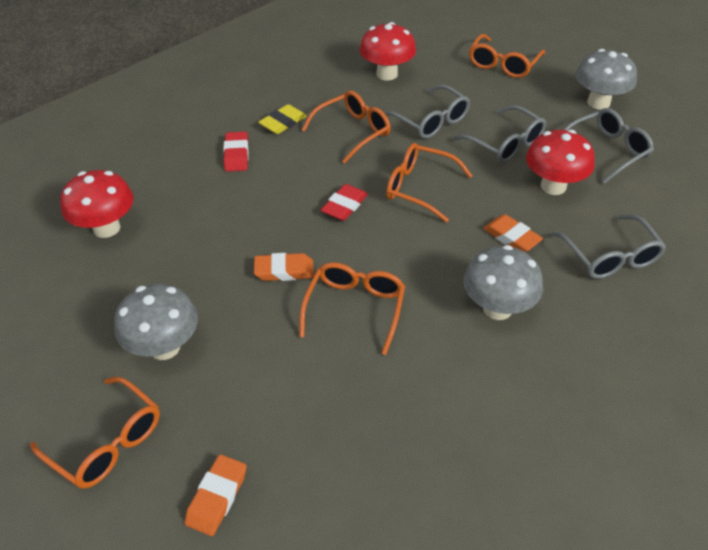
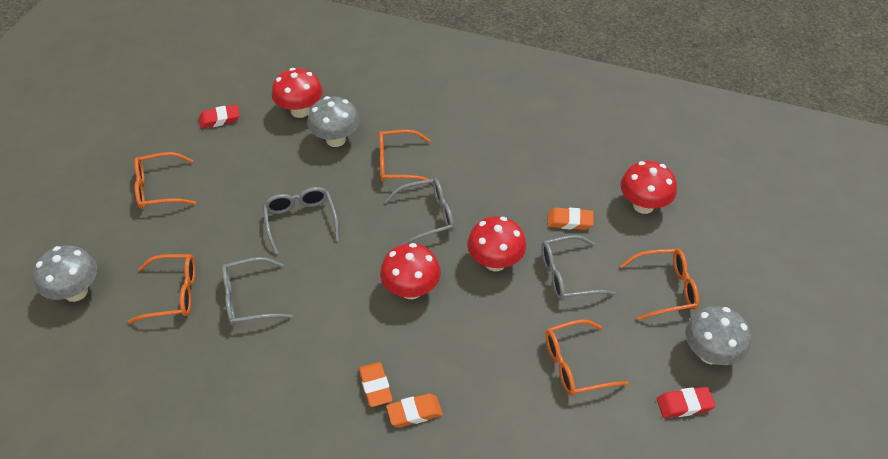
red mushroom: [60,170,133,238] [360,22,416,81] [526,130,595,195] = 3 -> [272,68,323,118] [380,243,441,299] [467,216,526,271] [620,161,677,214] = 4
yellow eraser: [258,104,307,134] = 1 -> none = 0

